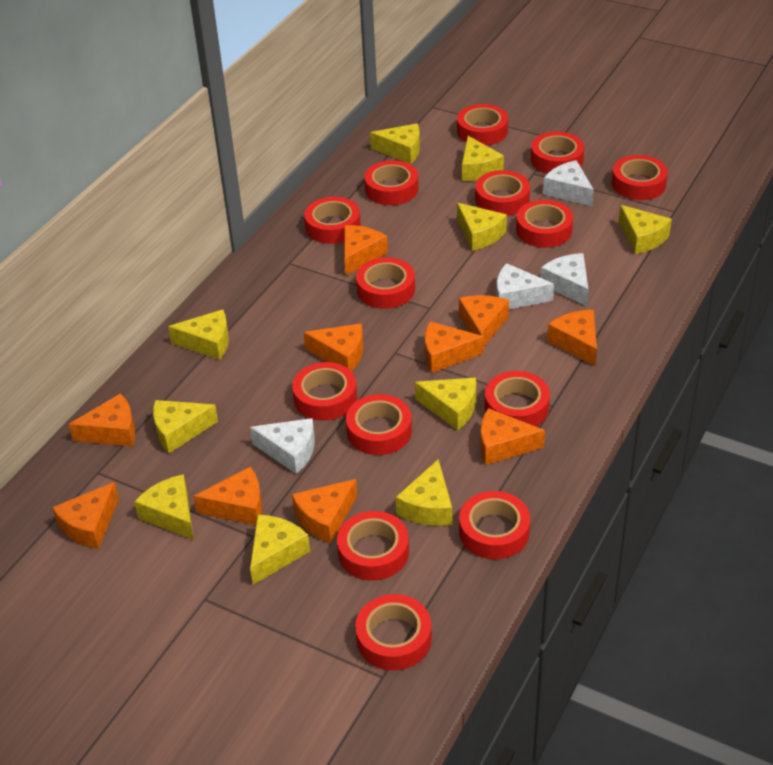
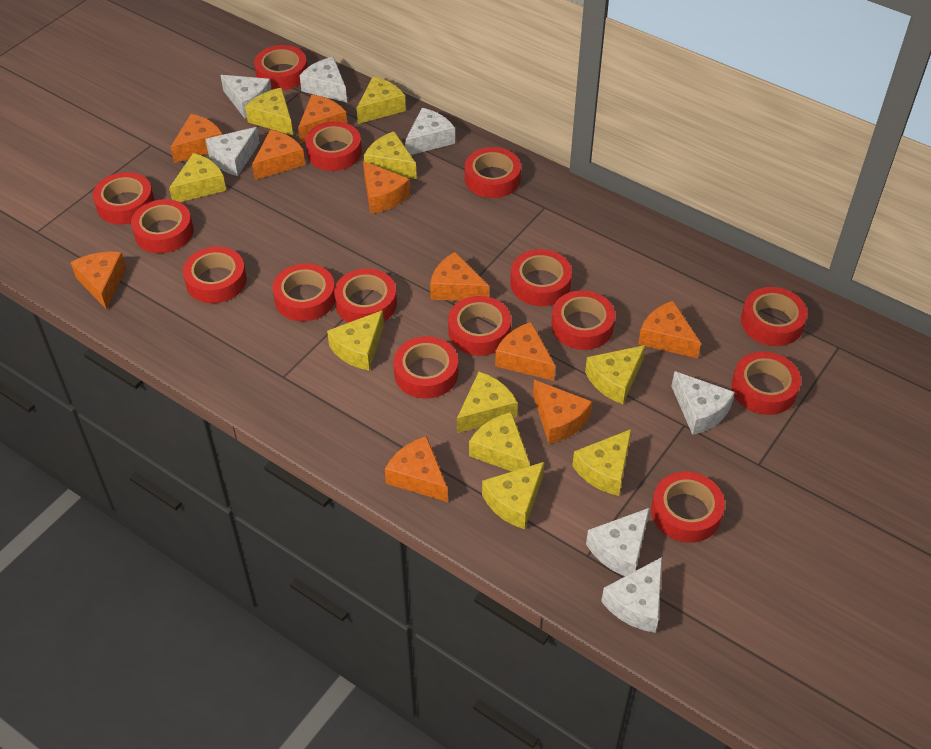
red tape: [292,362,357,421] [304,197,361,244] [337,511,409,581] [346,394,412,455] [355,594,432,671] [356,257,415,309] [364,160,418,205] [457,104,508,145] [459,491,530,559] [475,170,530,216] [485,371,550,426] [516,200,573,248] [531,131,584,174] [612,155,668,200] = 14 -> [93,172,154,224] [131,199,193,253] [183,247,247,303] [254,45,307,90] [273,263,335,321] [305,121,362,171] [334,268,397,323] [394,336,458,399] [448,296,511,356] [465,147,521,198] [511,249,572,306] [551,290,615,350] [651,472,725,543] [731,352,801,415] [741,287,808,346] = 15
white cheese: [250,418,315,474] [496,263,554,309] [540,253,588,306] [543,160,594,206] = 4 -> [205,127,260,176] [220,75,272,118] [300,57,347,103] [405,108,455,155] [586,508,649,576] [601,557,662,633] [671,371,735,435] = 7

